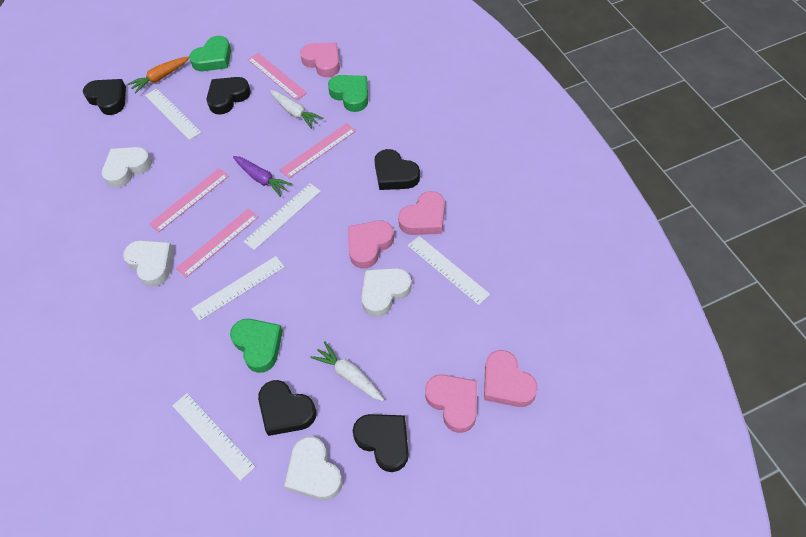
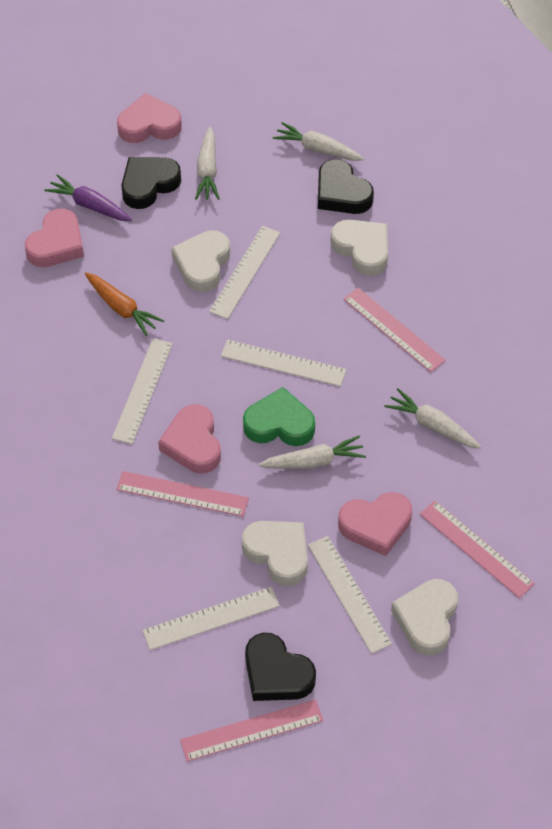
black heart: [83,79,126,115] [206,77,251,115] [258,380,317,436] [353,414,409,472] [374,149,420,190] = 5 -> [121,157,181,209] [245,633,316,701] [318,159,374,214] = 3
green heart: [189,36,231,71] [230,319,283,373] [328,75,368,112] = 3 -> [243,387,315,446] = 1
pink heart: [300,43,340,77] [348,220,394,269] [398,191,445,235] [425,374,477,433] [484,350,538,407] = 5 -> [25,208,84,267] [117,93,182,143] [158,404,221,473] [338,492,412,556] = 4
white carrot: [270,90,323,129] [310,341,384,401] = 2 -> [195,127,220,200] [258,435,366,469] [273,122,364,161] [384,388,481,449] = 4

